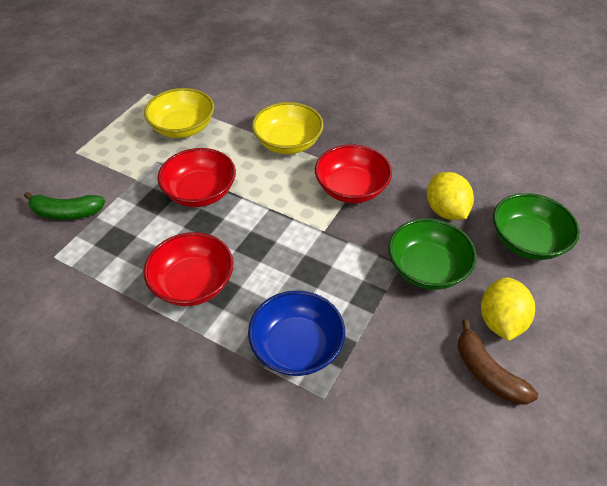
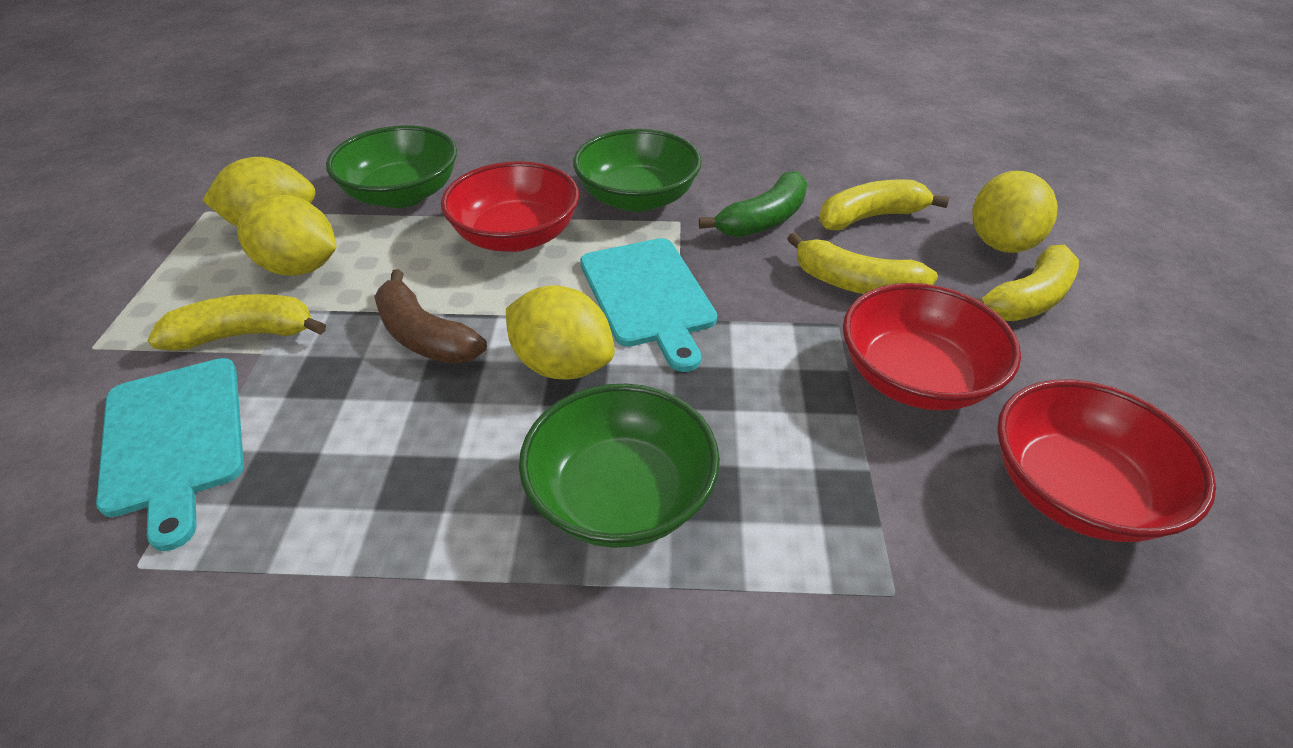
blue bowl: [248,290,345,376] = 1 -> none = 0
green bowl: [388,218,477,290] [493,193,580,260] = 2 -> [326,125,457,208] [519,384,720,548] [573,129,702,212] = 3
turquoise cutting board: none = 0 -> [96,358,244,551] [580,238,717,372] = 2
yellow banana: none = 0 -> [147,294,326,351] [787,232,938,294] [819,179,949,231] [974,245,1079,321] = 4
yellow bowl: [144,88,214,138] [252,102,324,154] = 2 -> none = 0
yellow lemon: [427,172,474,220] [481,277,535,341] = 2 -> [202,157,315,227] [237,195,337,276] [506,285,615,379] [973,171,1058,253] = 4

